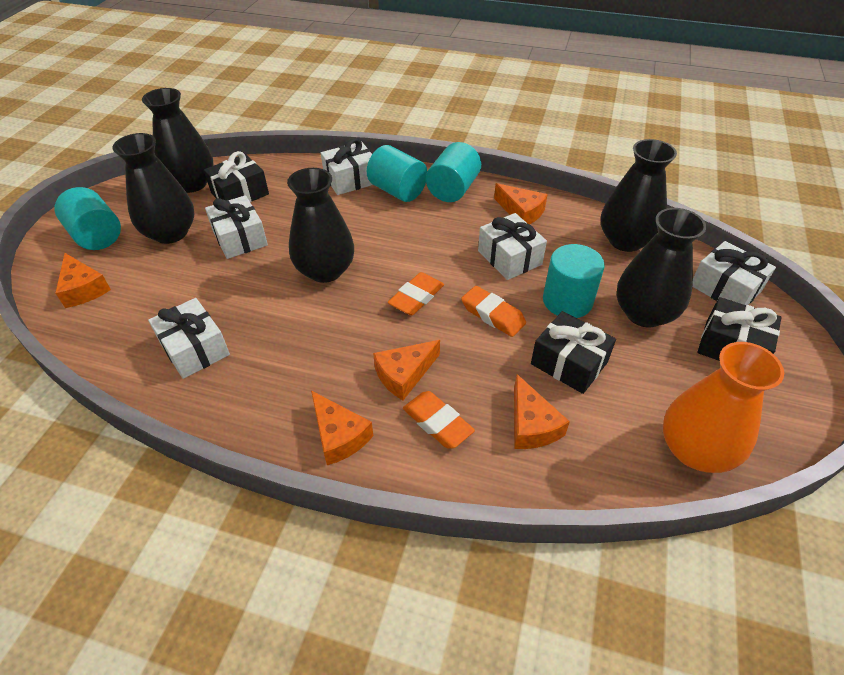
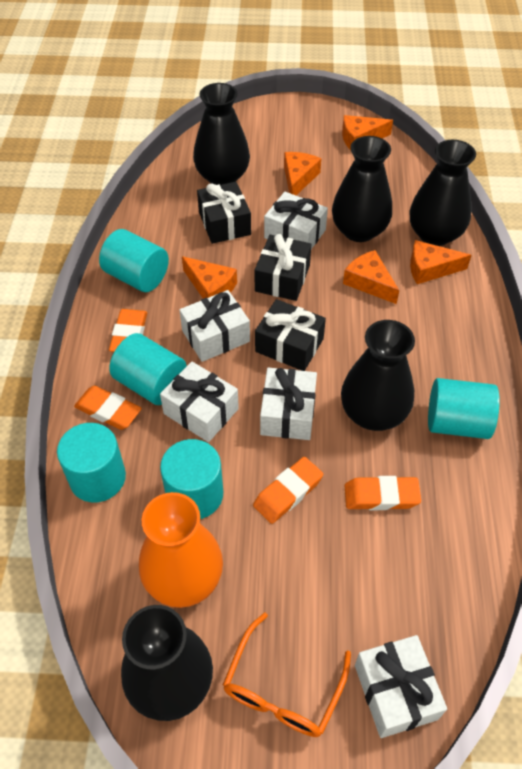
orange eraser: [388,272,444,315] [403,391,475,448] [461,286,526,337] = 3 -> [74,385,142,430] [109,309,147,352] [253,457,323,524] [345,476,421,510] = 4
orange glasses: none = 0 -> [223,613,351,737] = 1
turquoise cylinder: [54,187,121,250] [367,145,427,202] [426,142,481,202] [543,244,605,318] = 4 -> [57,423,126,503] [99,229,169,292] [109,333,186,405] [160,439,223,519] [428,378,500,439] = 5

